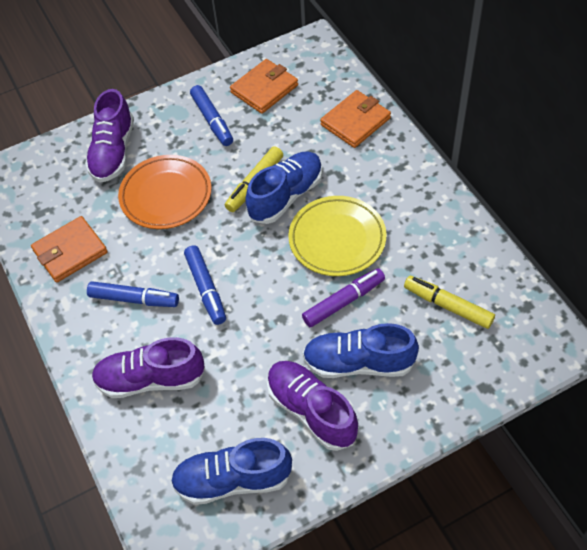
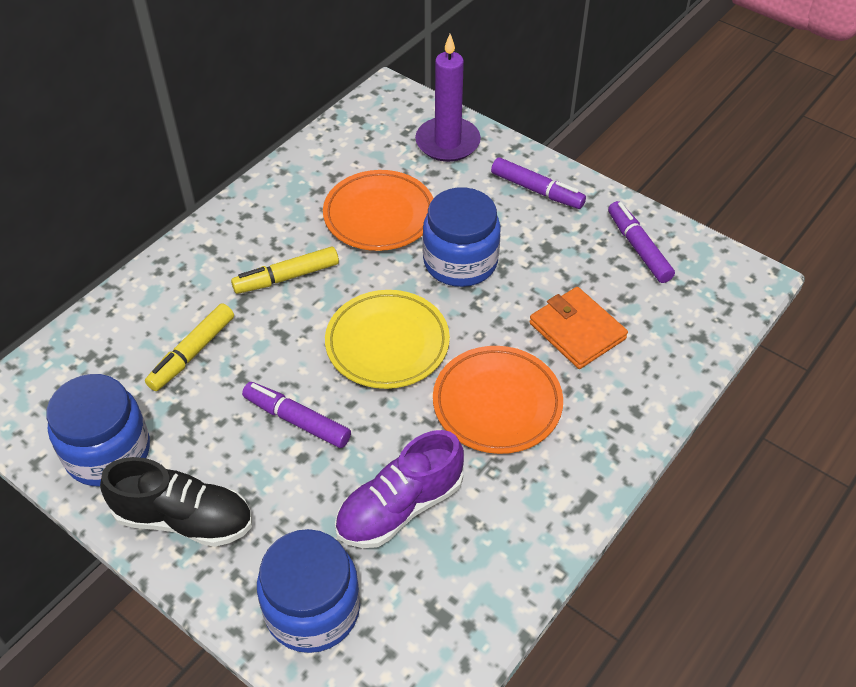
black shoe: none = 0 -> [100,457,252,547] = 1
blue jar: none = 0 -> [46,374,150,486] [257,529,360,653] [422,187,501,287] = 3
blue marker: [87,281,179,307] [184,245,226,325] [190,85,233,146] = 3 -> none = 0
blue shoe: [171,438,292,505] [245,152,322,224] [303,323,419,378] = 3 -> none = 0
orange plate: [118,155,212,229] = 1 -> [323,170,434,251] [433,346,563,454] = 2
orange wallet: [31,216,108,283] [230,59,298,114] [320,90,391,148] = 3 -> [529,287,628,369] = 1
purple candle: none = 0 -> [415,34,481,162] = 1
purple marker: [302,268,385,327] = 1 -> [242,382,351,448] [491,157,586,209] [608,201,675,283] = 3
purple shoe: [85,89,134,183] [92,337,205,398] [267,361,358,451] = 3 -> [335,430,464,548] = 1

